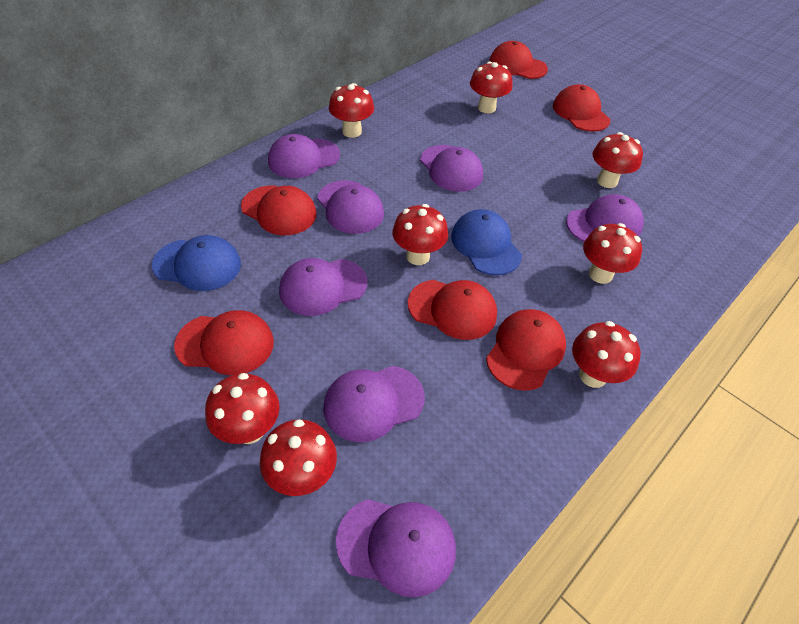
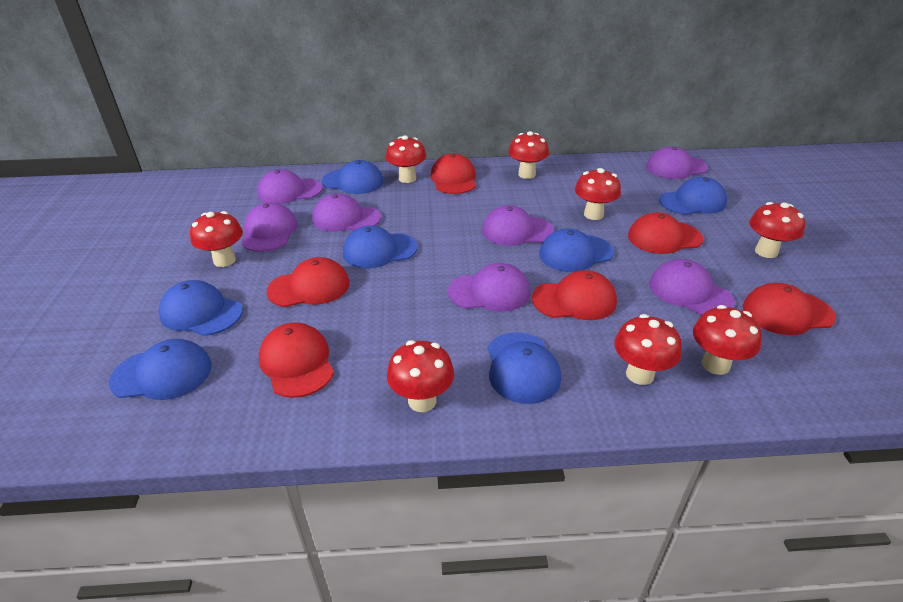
blue cap: [152,235,241,291] [451,209,522,275] = 2 -> [109,339,212,400] [158,280,243,336] [322,160,384,194] [343,226,418,269] [488,332,561,404] [539,228,614,272] [659,177,727,215] = 7

